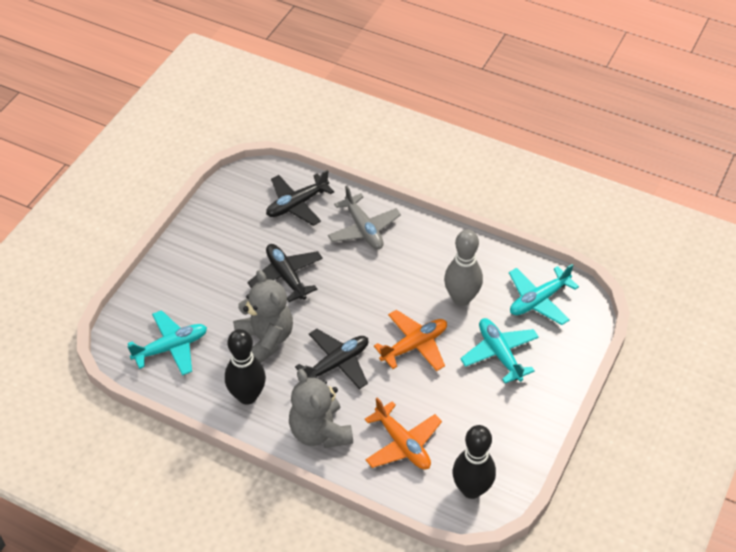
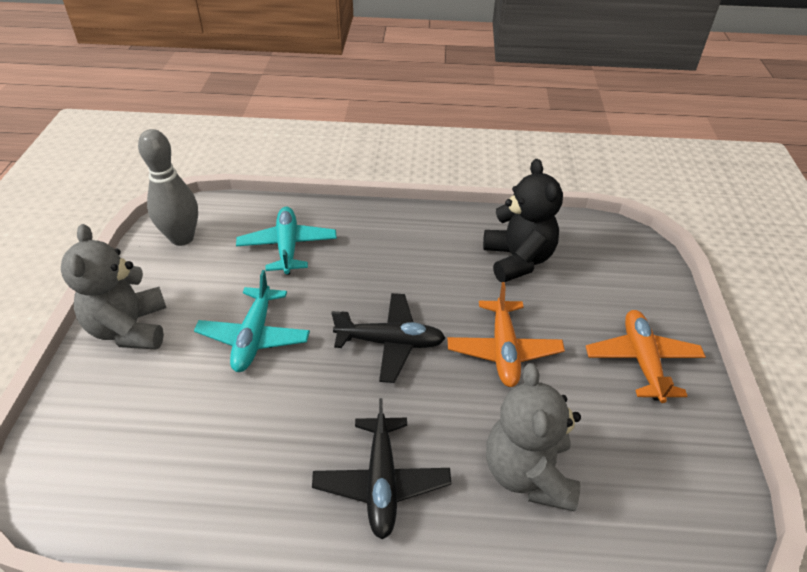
black bowling pin: [225,329,266,405] [453,425,496,499] = 2 -> none = 0
black plane: [247,244,323,302] [266,170,334,226] [295,329,368,389] = 3 -> [312,398,451,540] [331,293,445,383] = 2
black teddy bear: none = 0 -> [483,159,563,282] = 1
grey plane: [328,186,401,249] = 1 -> none = 0
turquoise plane: [127,310,207,376] [460,318,539,383] [509,264,579,325] = 3 -> [194,270,310,372] [236,207,337,275] = 2

